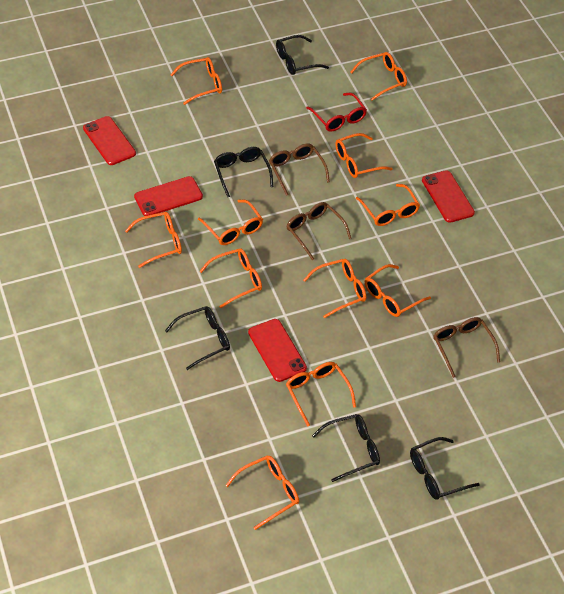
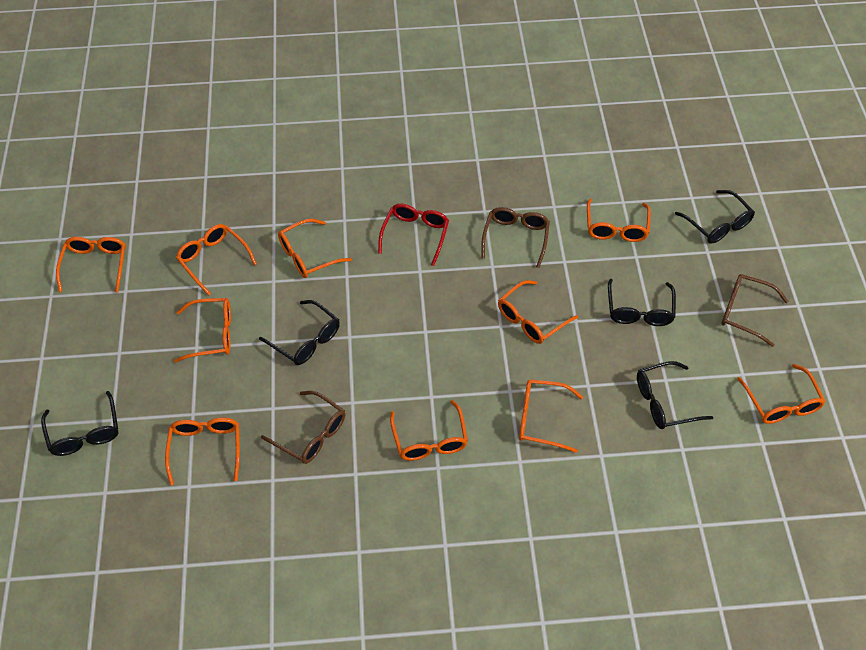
orange glasses: [125,212,182,268] [170,57,222,105] [198,200,263,245] [200,248,262,308] [225,456,299,530] [286,362,356,427] [303,259,366,318] [335,133,393,178] [350,52,407,101] [356,184,420,226] [365,264,431,317] = 11 -> [56,237,126,292] [165,418,240,485] [174,298,231,363] [176,224,257,296] [278,219,352,278] [390,400,468,461] [498,280,578,344] [519,379,583,453] [587,199,651,242] [737,364,826,424] = 10
red phone: [83,116,136,165] [134,176,203,216] [248,319,307,382] [422,170,475,223] = 4 -> none = 0

